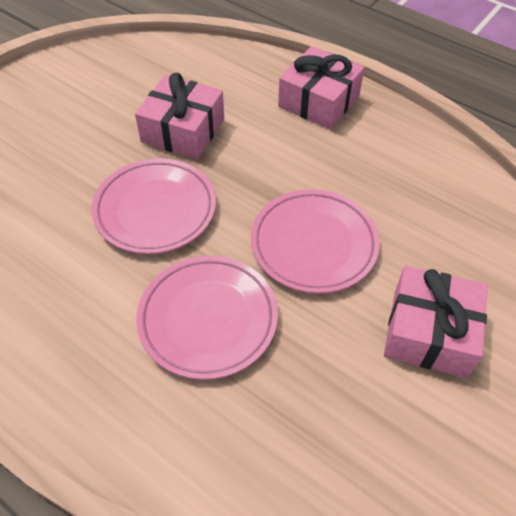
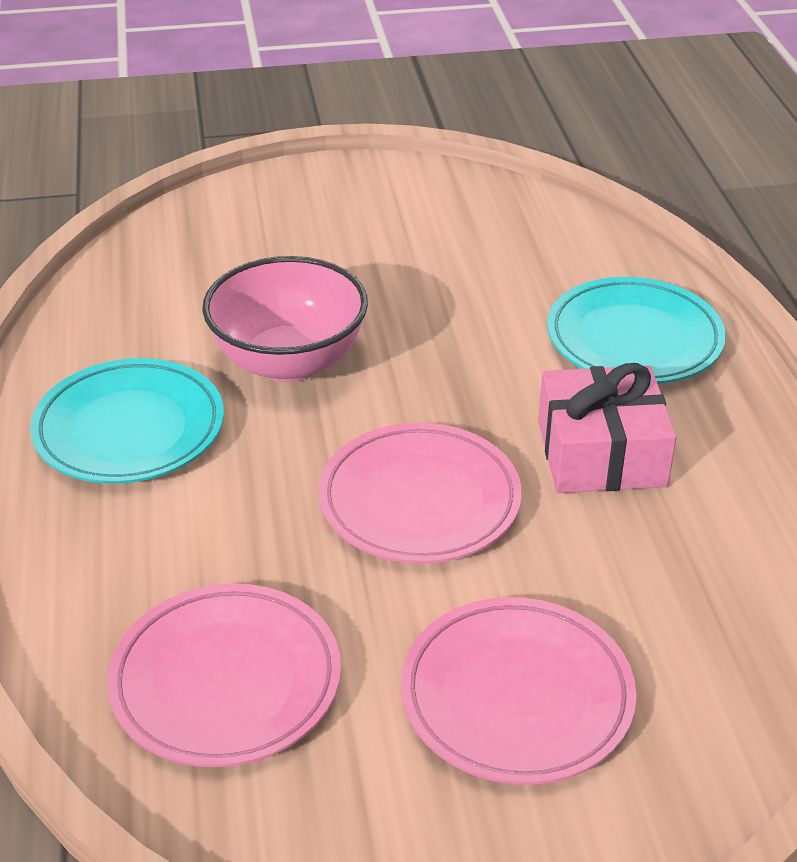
pink bowl: none = 0 -> [202,256,368,382] = 1
pink gift: [135,73,224,159] [278,46,364,129] [384,266,488,378] = 3 -> [538,363,676,493] = 1
turquoise plate: none = 0 -> [30,358,224,484] [547,277,726,384] = 2

